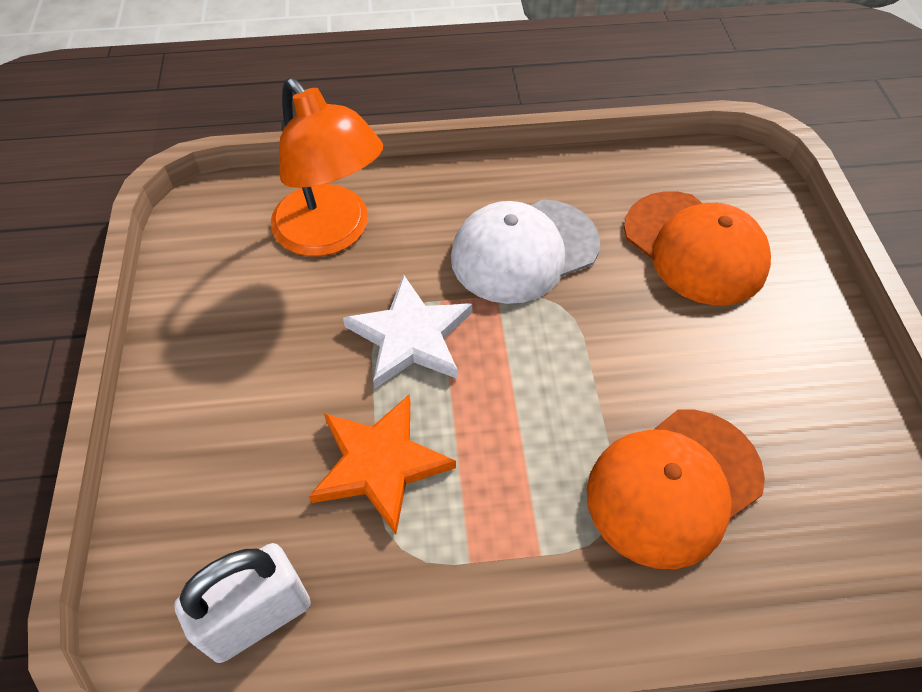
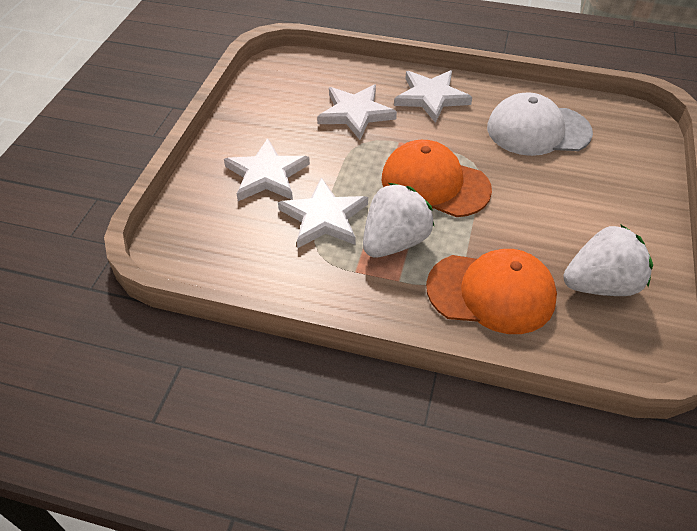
orange lamp: [270,78,383,256] = 1 -> none = 0
orange star: [309,394,456,535] = 1 -> none = 0
white padlock: [174,543,311,663] = 1 -> none = 0
white star: [343,274,472,388] = 1 -> [224,138,310,201] [278,177,368,248] [317,85,397,140] [394,70,472,123] = 4
white strawberry: none = 0 -> [363,183,435,257] [563,224,653,296] = 2

